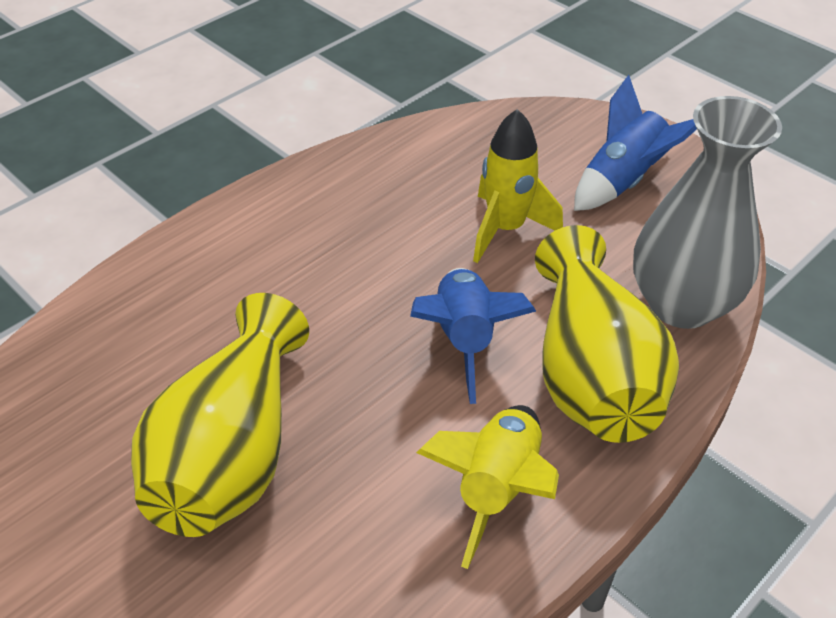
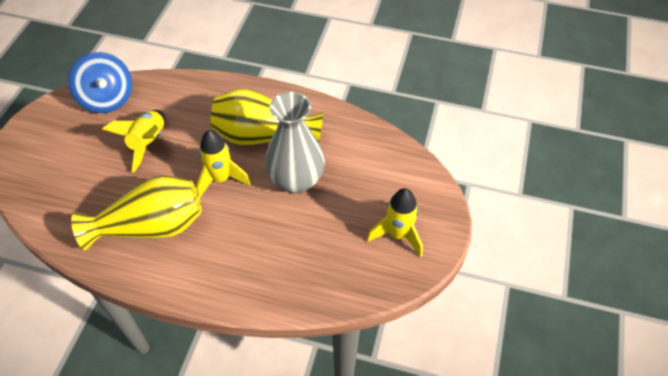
blue rocket: [410,268,536,404] [574,75,697,211] = 2 -> none = 0
blue spinning top: none = 0 -> [68,52,132,113] = 1
yellow rocket: [416,405,559,569] [473,109,563,263] = 2 -> [102,110,165,172] [196,130,251,198] [367,188,423,257] = 3

